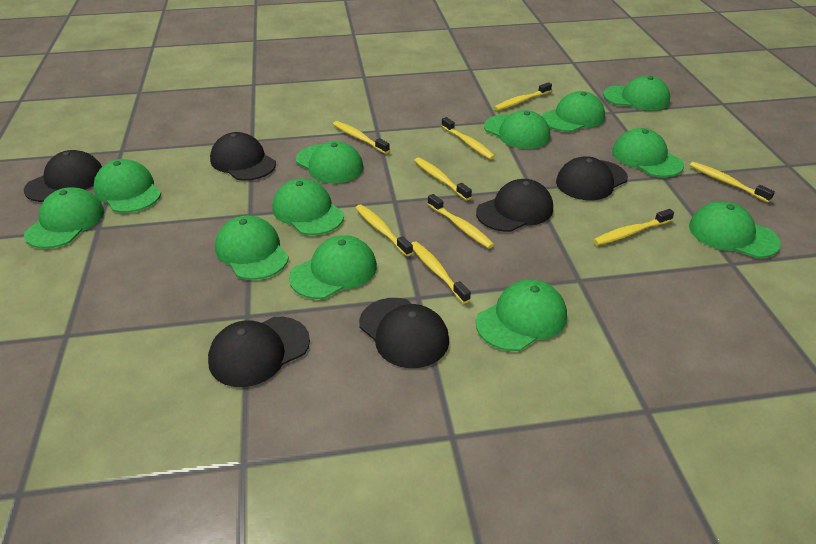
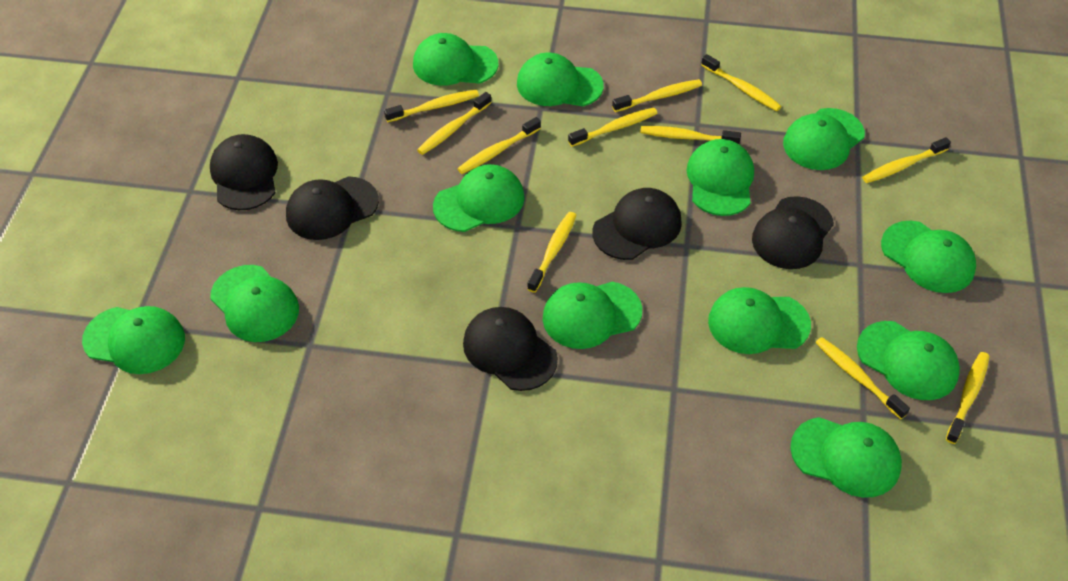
black cap: [24,150,102,202] [208,317,310,387] [210,132,276,181] [359,298,449,368] [476,179,553,232] [556,156,628,200] = 6 -> [210,134,278,210] [286,176,379,240] [463,307,558,391] [592,188,682,260] [752,196,834,269] = 5
yellow toothbrush: [333,121,390,154] [356,204,413,256] [411,241,471,304] [414,158,472,200] [428,194,494,248] [441,117,495,160] [494,82,552,111] [593,209,674,245] [690,162,775,202] = 9 -> [384,90,479,122] [417,92,492,155] [457,117,541,174] [527,212,576,293] [568,108,658,147] [612,79,702,112] [640,126,741,144] [701,54,781,111] [815,337,910,419] [862,137,951,183] [946,352,990,444] = 11

